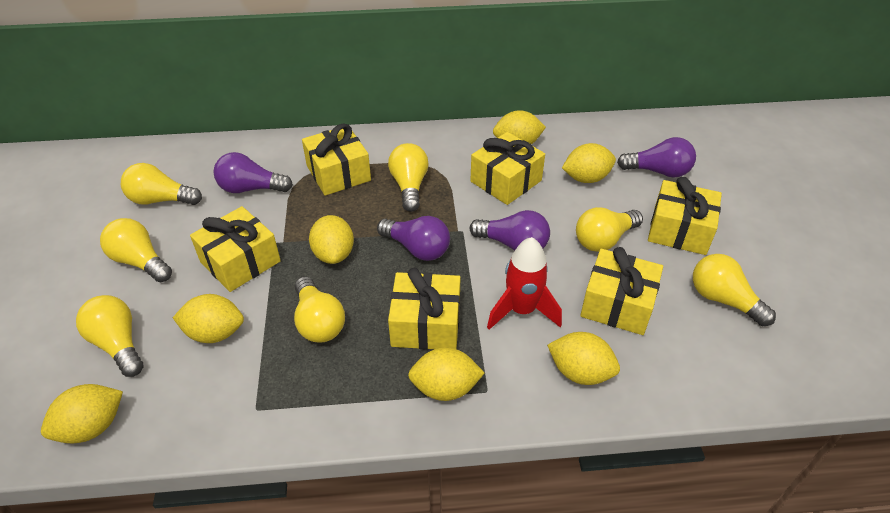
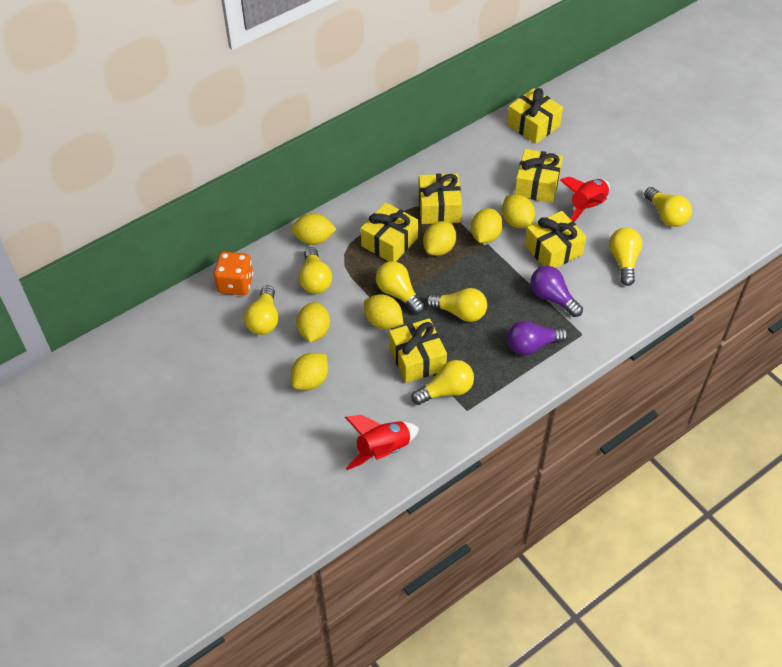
orange dice: none = 0 -> [214,252,253,295] = 1
purple light bulb: [214,152,293,193] [377,216,450,261] [470,210,550,251] [617,137,696,177] = 4 -> [507,321,568,355] [530,266,583,317] = 2
red rocket: [487,237,562,330] = 1 -> [345,415,419,470] [560,177,610,222] = 2

